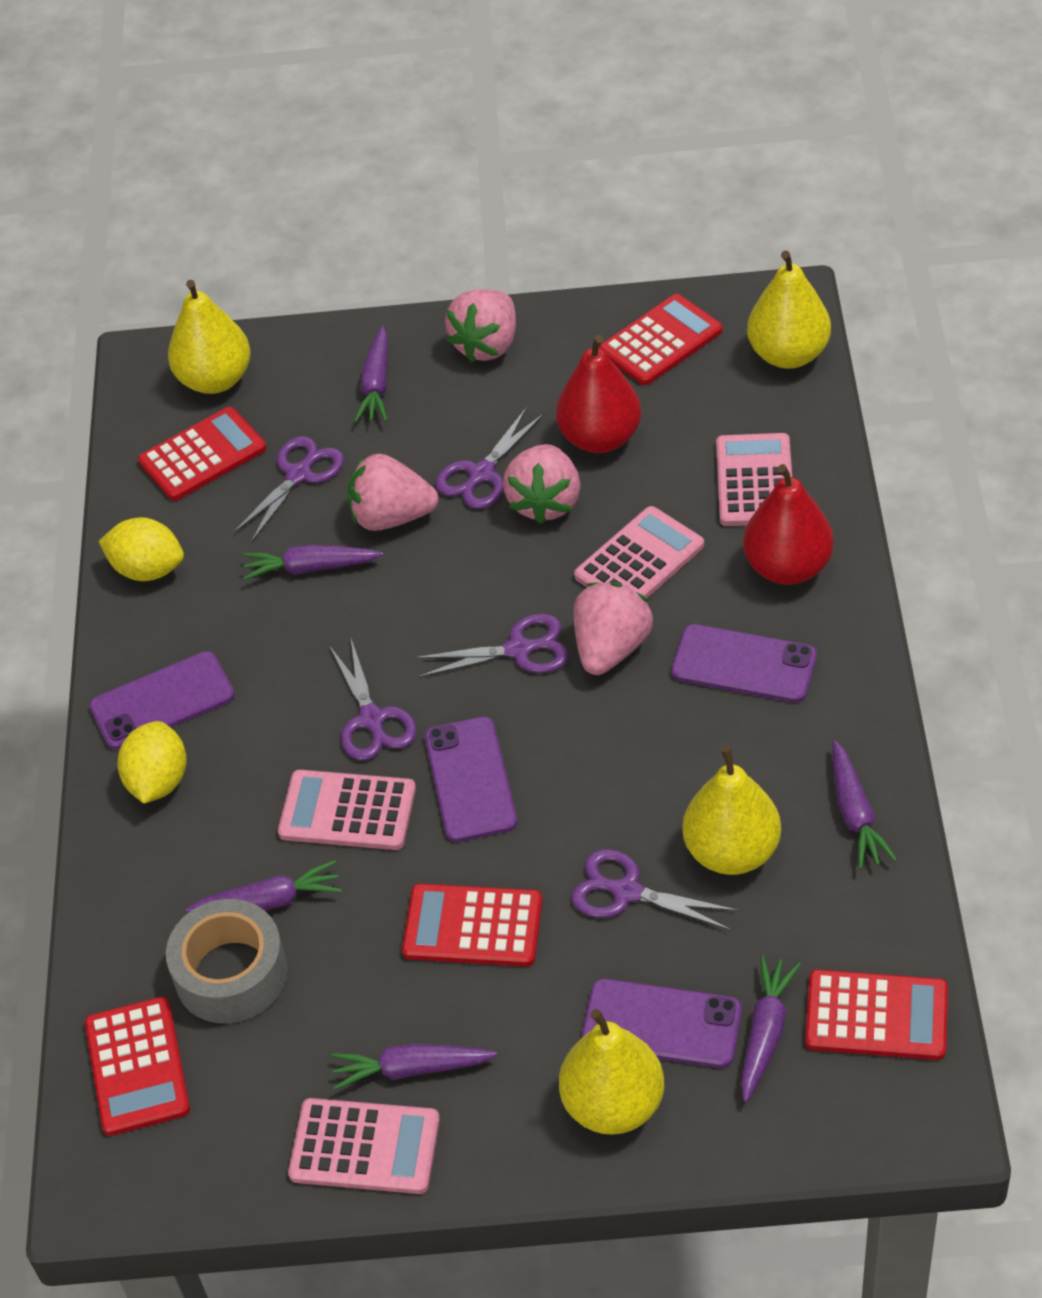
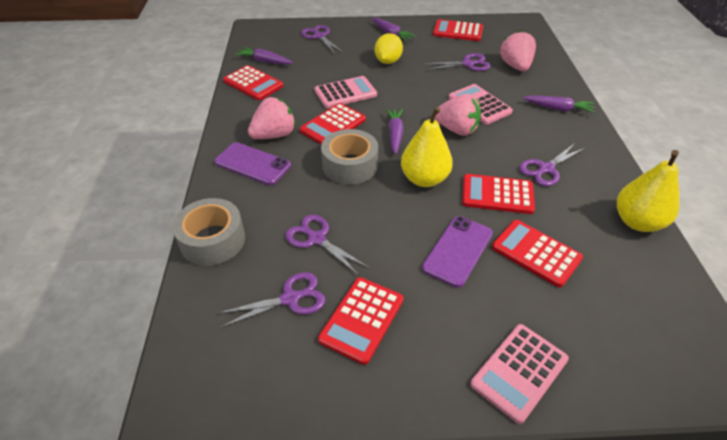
grey tape: [166,899,288,1023] = 1 -> [172,198,245,266] [321,129,378,185] = 2
pink calculator: [278,770,416,850] [288,1098,440,1194] [574,506,704,599] [716,433,792,526] = 4 -> [314,76,377,108] [449,84,513,125] [470,324,569,424] = 3
pink strawberry: [347,454,439,531] [445,289,516,362] [503,444,581,524] [574,582,653,675] = 4 -> [248,97,296,139] [435,94,481,136] [500,31,536,71] = 3
purple carrot: [185,860,342,913] [243,545,383,580] [332,1044,497,1090] [354,326,388,422] [741,955,801,1102] [832,740,897,869] = 6 -> [235,47,293,65] [372,18,416,41] [386,108,404,154] [523,95,595,113] = 4
purple phone: [90,651,235,750] [425,717,517,842] [582,979,742,1068] [671,624,817,703] = 4 -> [214,142,291,185] [422,216,493,288] = 2
red calculator: [85,996,190,1136] [138,407,267,501] [402,884,542,967] [599,294,723,385] [805,969,948,1060] = 5 -> [223,65,284,100] [299,103,366,145] [318,277,404,365] [433,19,483,41] [462,174,535,214] [492,220,583,287] = 6
red pear: [556,335,641,453] [743,464,834,585] = 2 -> none = 0
yellow lemon: [98,517,184,581] [117,721,187,804] = 2 -> [375,33,403,64] = 1
yellow pear: [168,280,251,394] [559,1009,664,1135] [682,746,781,875] [747,251,831,369] = 4 -> [401,107,453,187] [617,150,680,232] = 2

